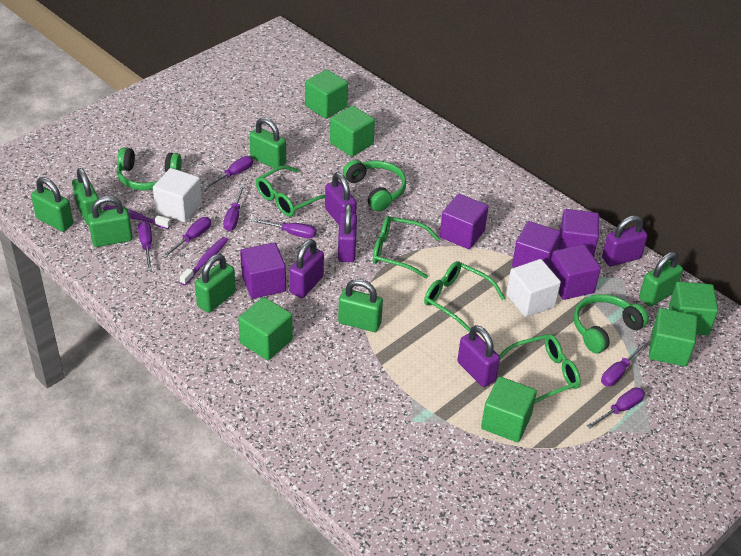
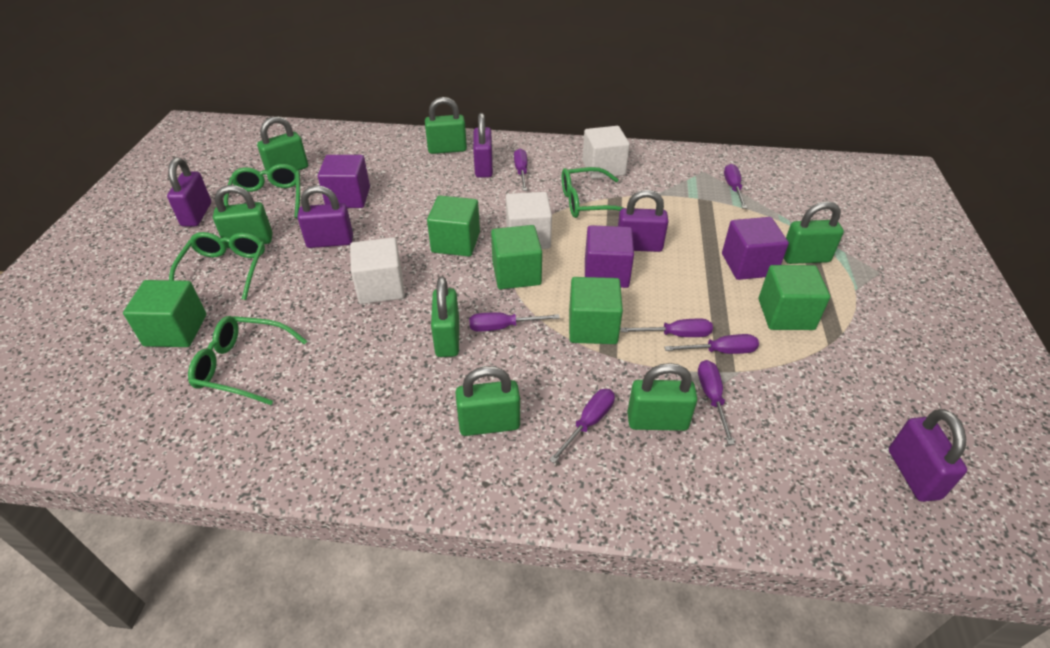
green cube: [238,297,293,360] [305,69,348,119] [330,105,375,157] [481,377,537,442] [649,308,698,367] [669,281,718,335] = 6 -> [123,280,206,347] [427,196,480,257] [491,225,542,289] [569,277,623,344] [759,265,830,330] = 5
green headphones: [117,148,182,191] [343,160,407,211] [574,294,649,353] = 3 -> none = 0
purple cube: [240,242,286,299] [440,194,488,249] [512,221,561,268] [549,244,601,300] [558,209,599,257] = 5 -> [318,155,370,208] [585,225,634,288] [722,217,789,280] = 3
purple toothbrush: [103,205,171,229] [180,237,228,286] = 2 -> none = 0
white cube: [153,168,202,222] [507,259,561,317] = 2 -> [350,237,405,304] [506,192,552,249] [582,126,630,179] = 3

